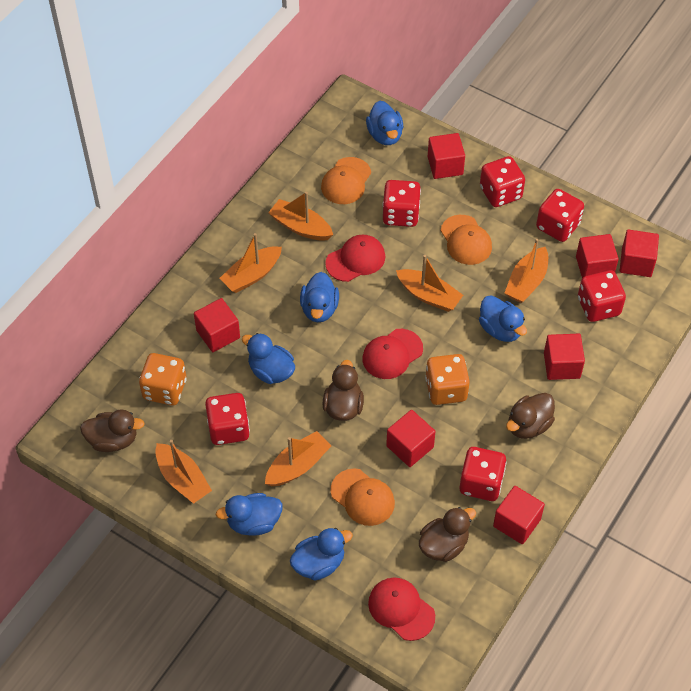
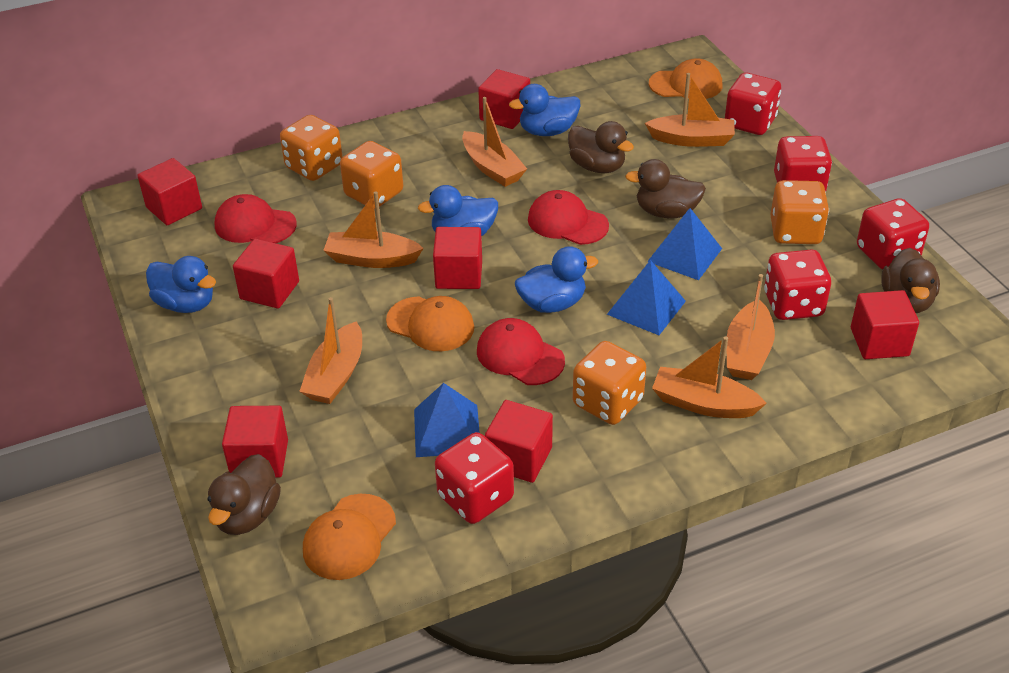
blue duck: [216,493,283,536] [242,333,295,384] [290,528,353,581] [300,272,339,322] [366,100,403,145] [479,295,527,342] = 6 -> [146,256,216,313] [418,185,498,236] [509,84,581,136] [515,246,598,313] = 4
blue pyramid: none = 0 -> [414,383,480,457] [607,260,686,335] [647,208,722,280] = 3
orange dice: [139,353,187,405] [425,354,470,405] = 2 -> [280,115,343,181] [340,141,403,209] [573,341,646,425] [770,180,829,244] = 4
red dice: [205,393,250,445] [383,180,421,227] [460,447,507,501] [480,156,525,207] [536,189,584,242] [578,270,626,322] = 6 -> [435,432,514,524] [725,73,781,135] [764,250,831,320] [774,136,832,191] [857,198,929,269] = 5

